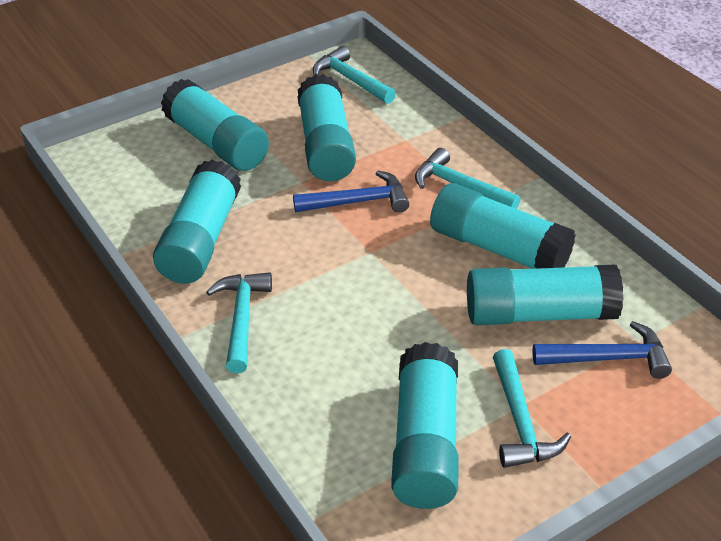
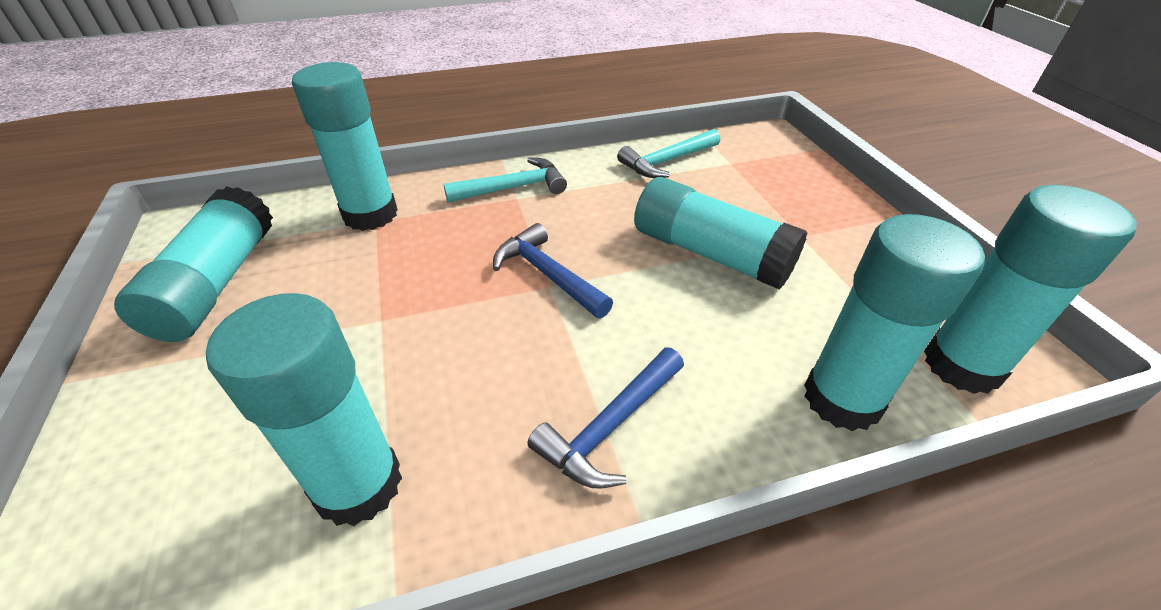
turquoise hammer: [206,272,272,373] [313,46,396,104] [415,148,520,209] [493,349,571,468] = 4 -> [443,157,567,202] [617,129,720,178] = 2

